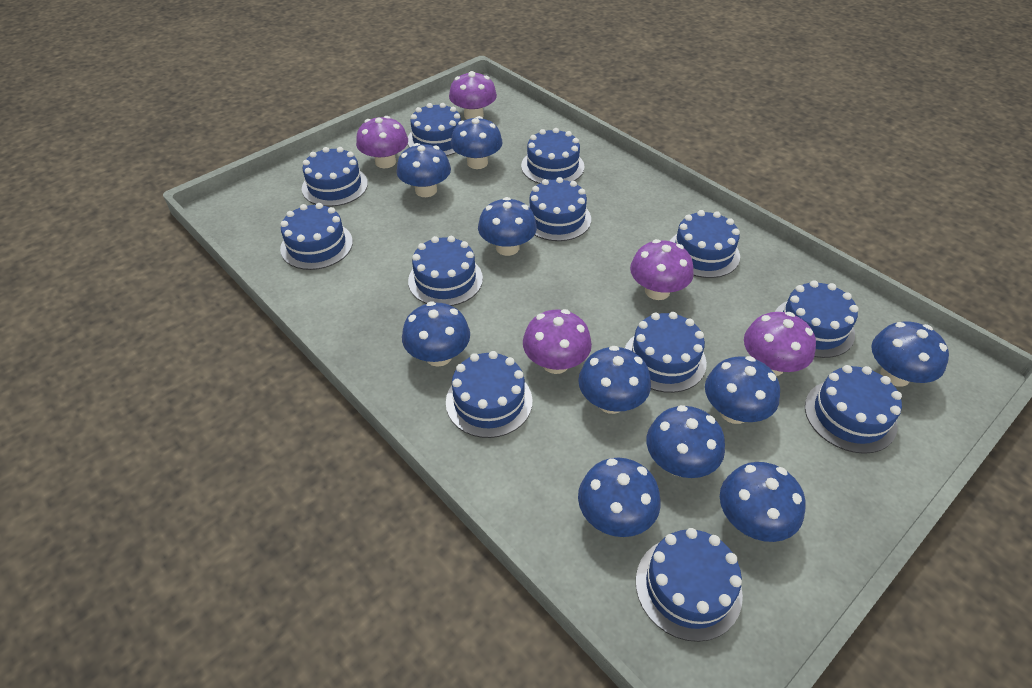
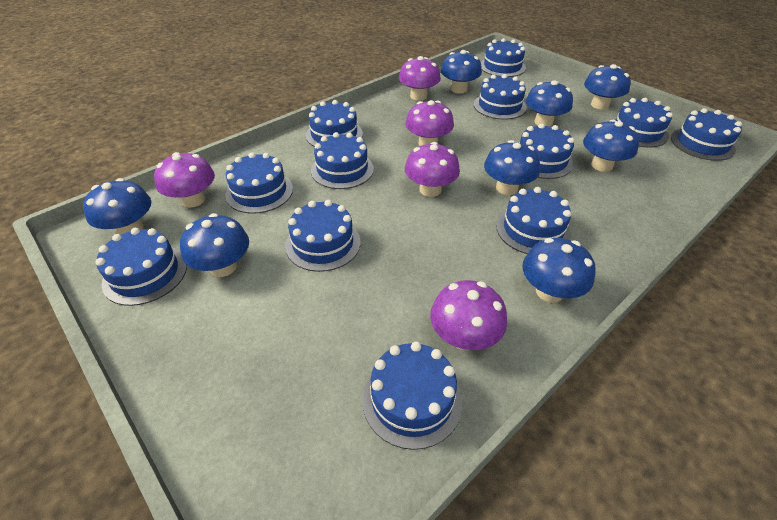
blue mushroom: [397,143,451,197] [402,301,470,367] [451,116,503,169] [478,197,537,256] [578,346,651,414] [578,458,661,537] [646,405,725,478] [705,356,780,424] [720,462,806,542] [871,321,949,387] = 10 -> [83,178,151,235] [180,213,249,277] [441,50,482,94] [484,140,540,195] [522,238,596,303] [526,80,573,127] [583,120,639,172] [584,64,631,110] = 8

